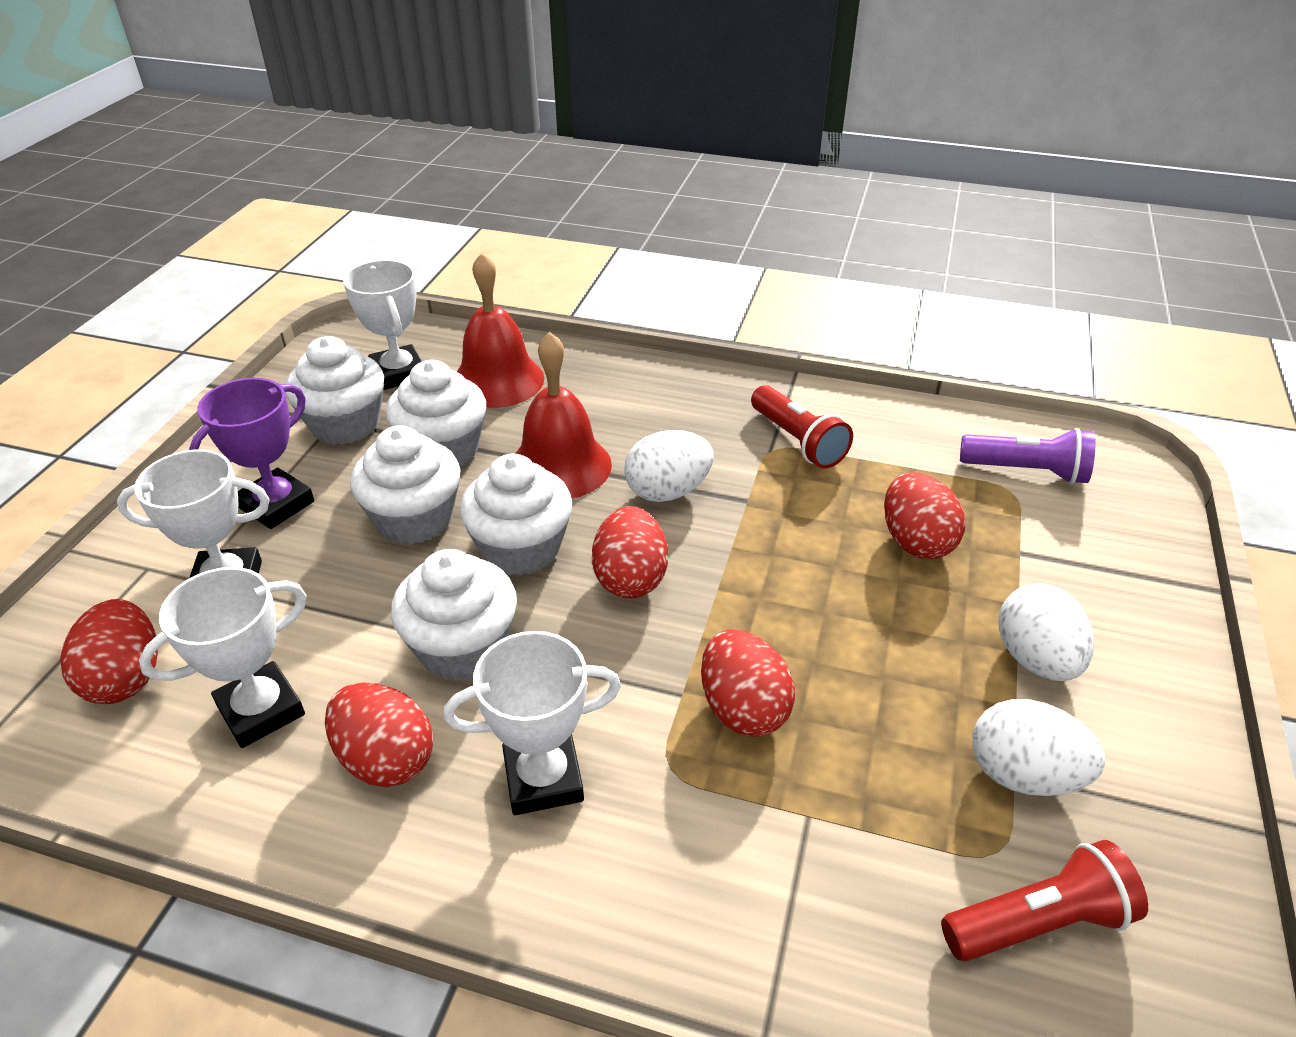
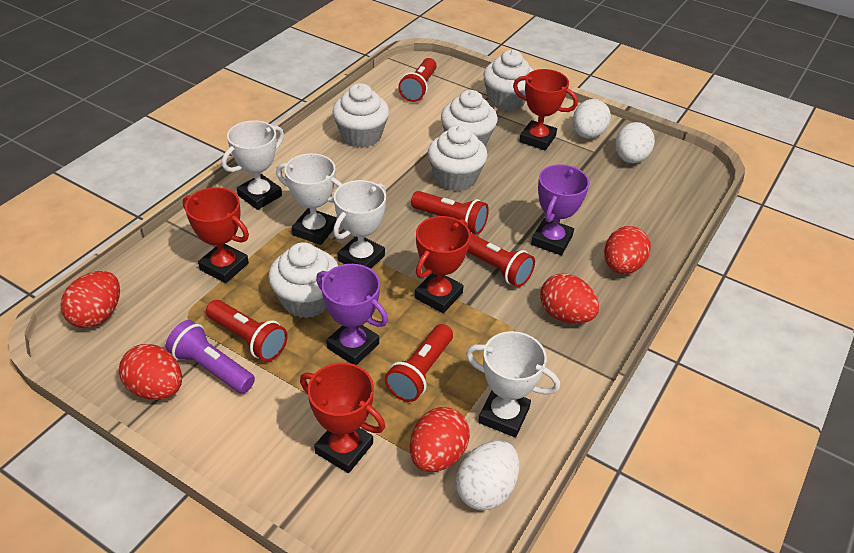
purple trophy: [189,378,314,529] = 1 -> [316,264,388,365] [531,164,589,255] = 2
red bell: [457,253,544,408] [515,332,612,499] = 2 -> none = 0
red flashlight: [751,385,853,469] [941,840,1148,962] = 2 -> [206,300,288,362] [385,324,453,402] [398,58,437,102] [411,191,489,234] [467,233,535,287] = 5
red trophy: none = 0 -> [183,187,249,283] [300,362,385,473] [415,216,471,313] [513,69,578,150] = 4

